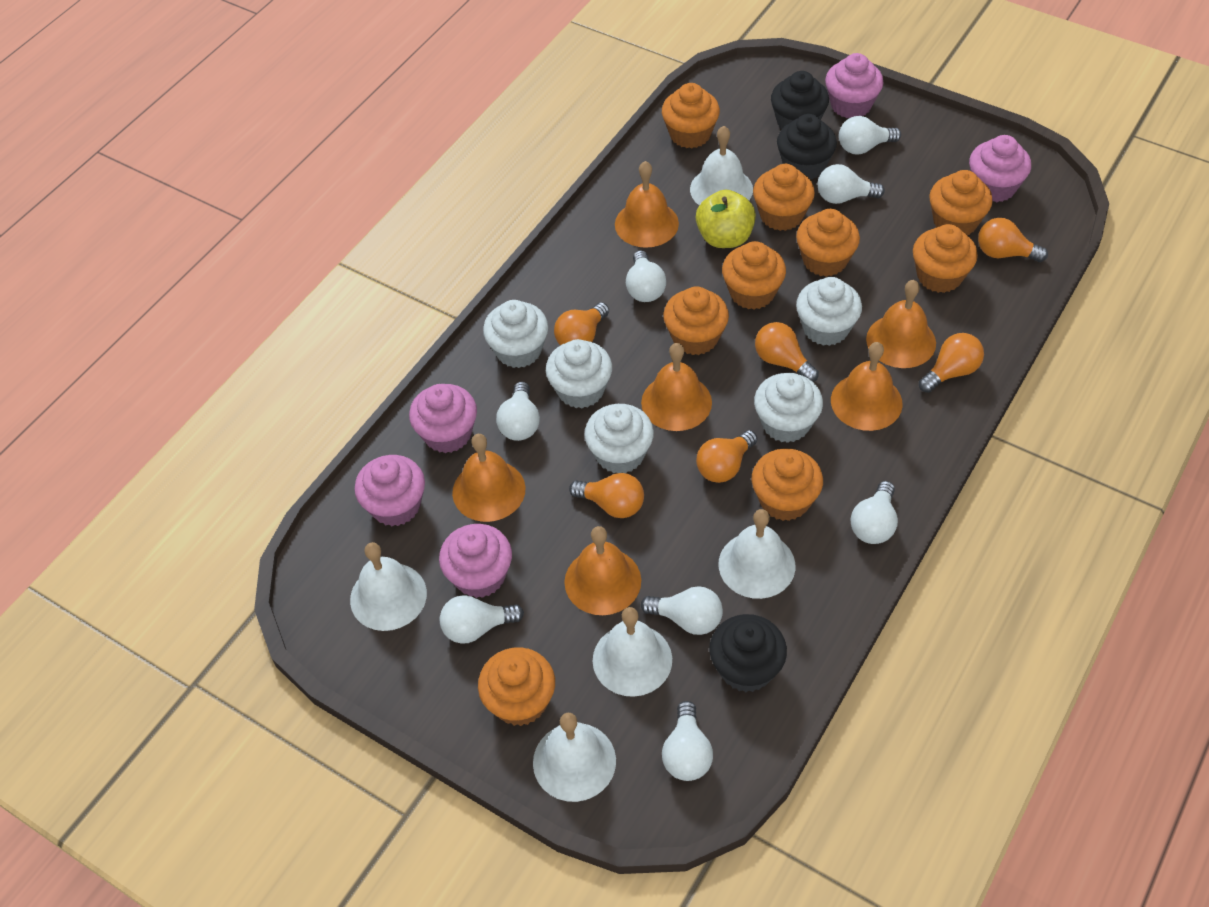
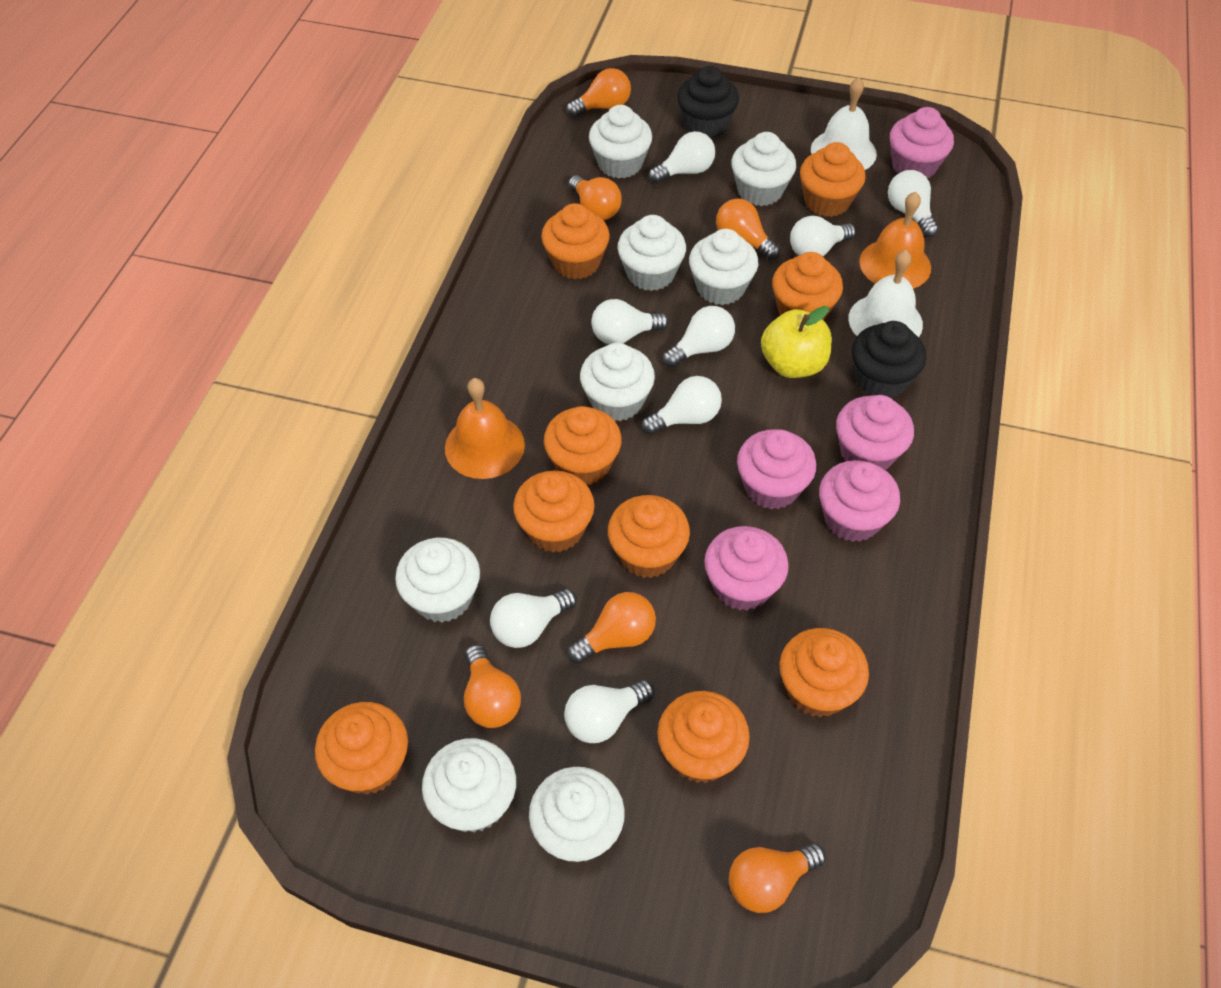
black cupcake: [709,614,787,692] [771,71,829,129] [777,114,837,179] = 3 -> [677,66,739,138] [852,321,926,398] = 2
orange bell: [452,434,526,522] [564,526,641,615] [615,161,679,248] [641,343,712,431] [831,342,903,431] [866,280,936,368] = 6 -> [445,378,525,479] [859,192,931,289] = 2
white bell: [350,542,427,631] [533,713,616,802] [593,607,672,697] [690,126,753,206] [719,509,795,599] = 5 -> [811,77,877,170] [848,250,923,337] = 2
white cupcake: [483,300,548,368] [546,339,612,408] [584,404,654,473] [754,373,823,443] [796,277,862,346] = 5 -> [395,538,480,623] [422,738,516,833] [529,767,625,862] [580,343,655,421] [589,105,652,178] [618,215,686,291] [689,229,759,305] [731,132,796,206] = 8

